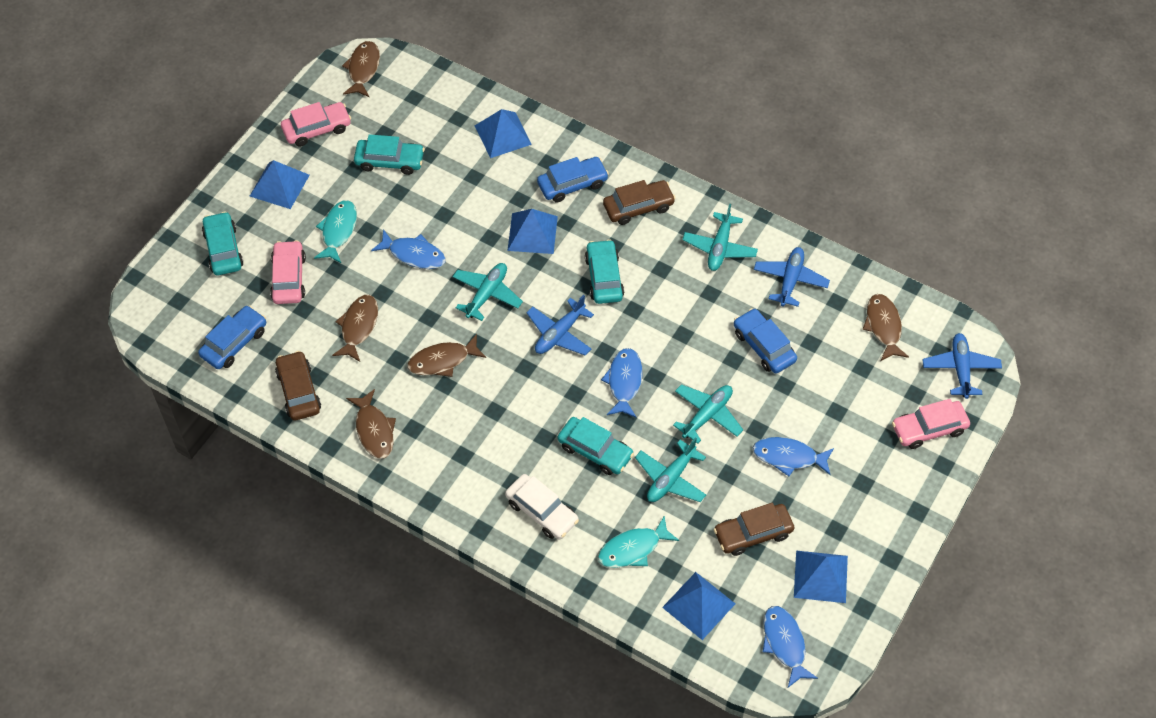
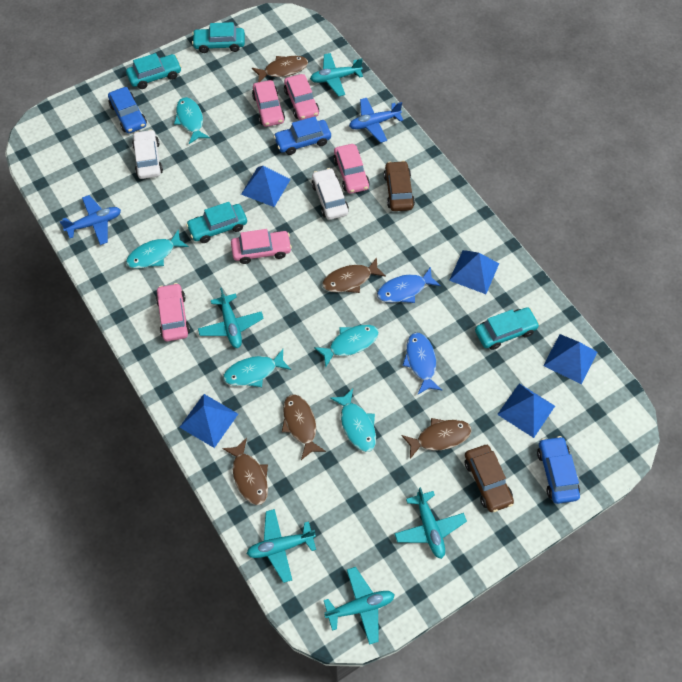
blue fish: [371,229,446,269] [601,348,642,418] [753,437,834,476] [763,606,818,687] = 4 -> [377,266,441,303] [402,332,442,394] = 2
blue plane: [526,295,594,355] [754,247,830,307] [922,333,1002,399] = 3 -> [60,195,121,245] [349,98,403,143] = 2
brown car: [275,351,321,421] [603,180,675,225] [714,503,794,556] = 3 -> [384,161,415,211] [465,445,514,512] = 2
pink car: [270,240,306,304] [281,102,351,147] [892,399,970,449] = 3 -> [156,283,190,341] [231,229,292,264] [252,80,285,127] [284,74,319,120] [333,144,370,194] = 5
turquoise fish: [314,200,357,263] [598,516,679,568] = 2 -> [126,230,189,269] [174,97,210,144] [223,349,291,387] [314,325,379,367] [330,389,376,452] = 5
turquoise plane: [452,263,523,321] [635,437,706,502] [673,384,743,444] [683,204,758,271] = 4 -> [198,288,264,348] [247,509,316,583] [310,53,363,97] [324,567,395,645] [394,487,467,559] = 5
white car: [505,474,579,539] = 1 -> [132,129,163,179] [312,168,349,220] = 2

